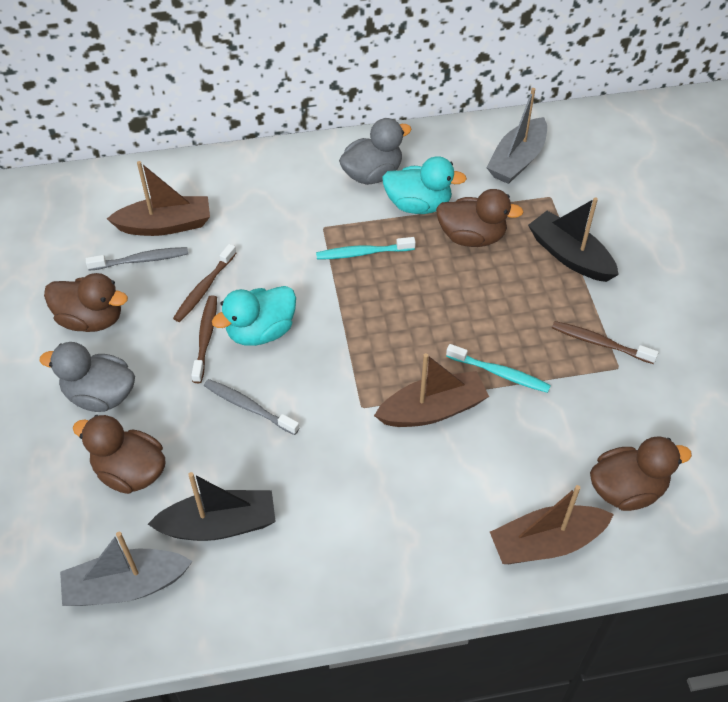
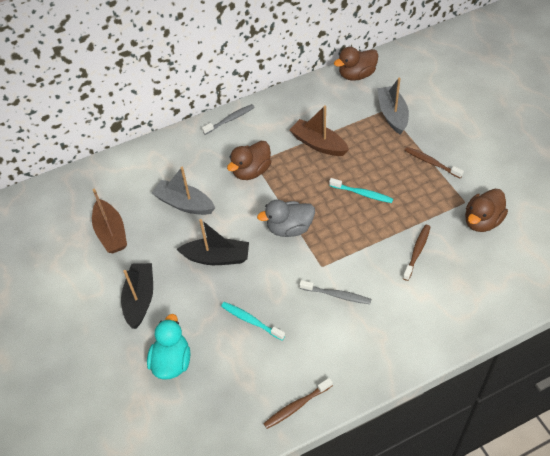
brown boat: [107,161,210,236] [374,353,489,427] [490,485,614,564] = 3 -> [92,189,127,253] [290,105,349,156] = 2
brown duck: [44,273,128,332] [73,415,165,494] [436,189,524,247] [590,436,692,511] = 4 -> [227,141,271,180] [334,47,378,81] [465,189,508,232] = 3
grey duck: [39,342,135,412] [339,118,412,185] = 2 -> [257,199,315,237] = 1
turquoise duck: [212,286,296,346] [382,156,467,214] = 2 -> [147,314,190,380] = 1

